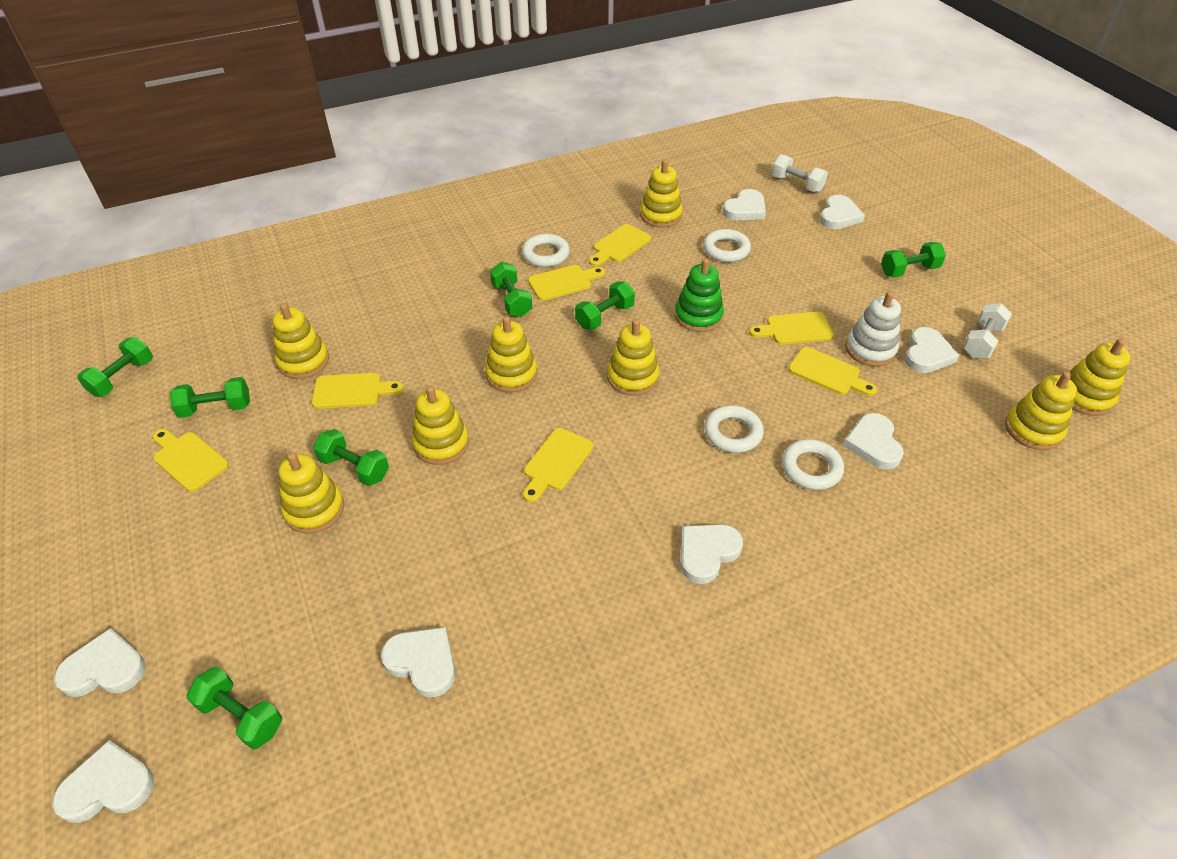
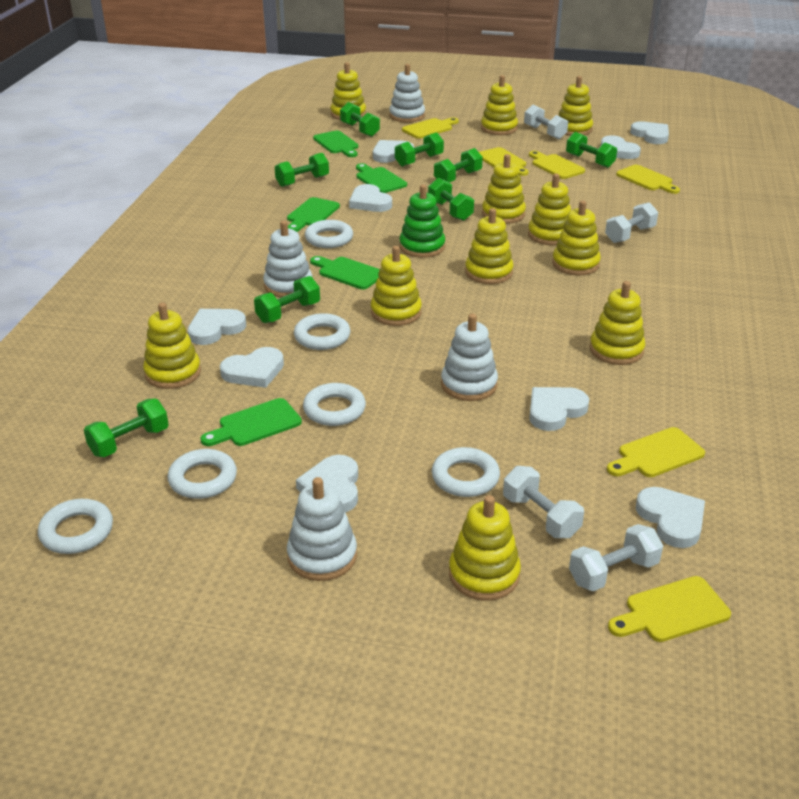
green cutting board: none = 0 -> [200,398,302,446] [287,197,340,232] [310,256,380,289] [313,130,358,157] [356,163,407,193] = 5
green dumbbell: [77,337,153,397] [170,377,250,418] [186,667,282,750] [313,429,389,486] [490,262,532,317] [575,281,635,330] [881,242,946,277] = 7 -> [84,399,169,457] [254,276,320,323] [275,153,329,187] [340,102,380,137] [395,132,444,167] [428,178,474,221] [434,148,483,182] [566,132,617,168] = 8
white dumbbell: [772,154,828,193] [963,303,1012,358] = 2 -> [503,466,584,538] [524,105,568,139] [569,524,663,591] [605,202,658,243] = 4
white heart: [53,740,154,823] [54,628,145,697] [381,627,455,697] [681,524,743,584] [723,189,766,220] [820,195,865,229] [843,413,904,470] [905,327,960,373] = 8 -> [188,309,246,345] [220,347,284,388] [296,455,358,513] [349,184,392,212] [373,140,414,163] [529,387,589,431] [601,135,641,159] [630,121,669,144] [636,487,705,548] = 9
white ring: [522,234,570,267] [703,229,751,262] [704,405,764,453] [782,439,844,490] = 4 -> [38,499,113,554] [168,449,237,499] [294,313,351,350] [303,383,366,426] [305,220,353,248] [432,447,500,497] = 6
white stacking toy: [845,291,901,367] = 1 -> [263,221,312,297] [287,477,357,581] [389,64,425,123] [441,314,498,401] = 4
yellow cutting board: [153,429,229,492] [312,373,403,409] [523,428,594,502] [528,265,605,301] [589,224,651,266] [749,312,834,344] [788,347,877,396] = 7 -> [402,118,459,139] [479,147,528,176] [529,151,585,179] [607,427,705,477] [608,576,731,642] [616,165,680,194] = 6
yellow stacking toy: [273,303,329,379] [279,452,344,534] [412,386,469,465] [485,316,537,393] [607,319,659,396] [640,159,683,228] [1005,371,1077,450] [1070,338,1130,416] = 8 -> [143,303,201,389] [330,62,366,120] [371,246,422,326] [449,495,521,601] [465,208,514,284] [481,75,518,135] [482,154,526,224] [528,174,571,245] [552,200,601,275] [559,76,593,136] [590,281,645,365] = 11

